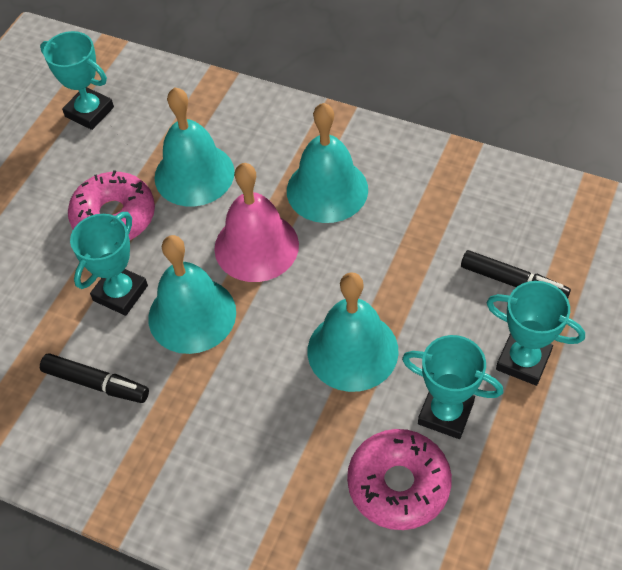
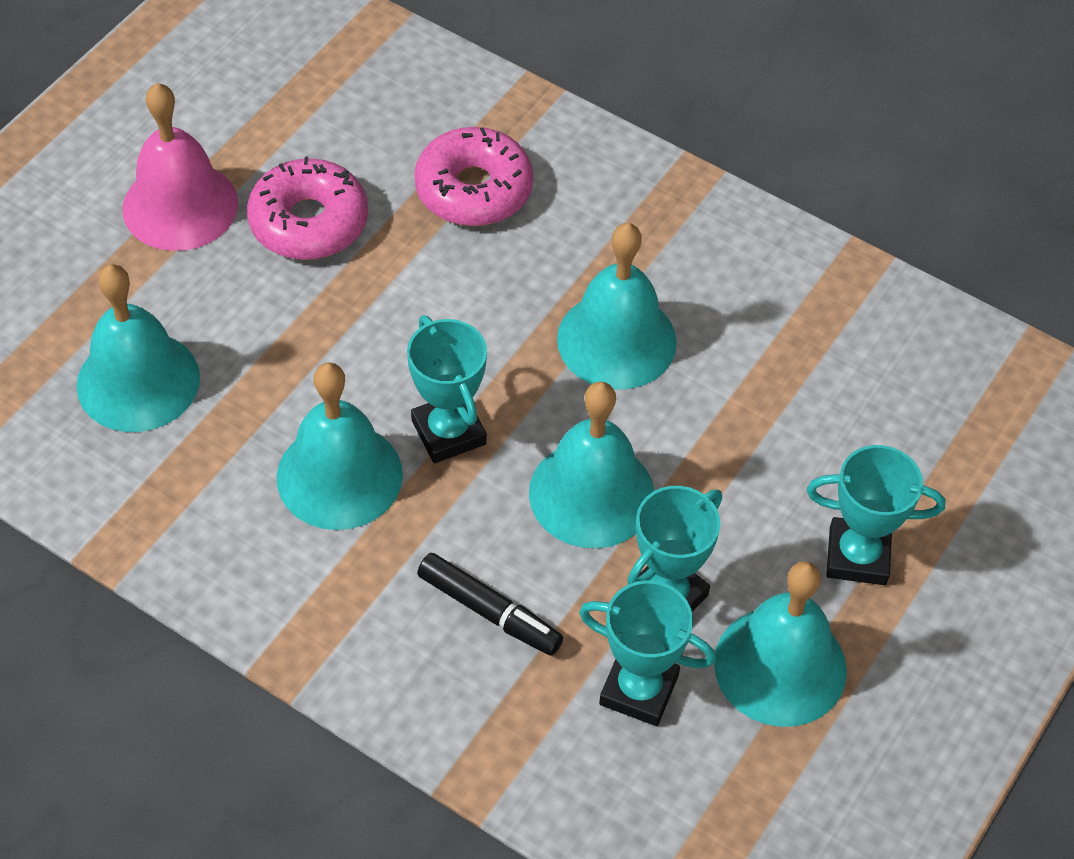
black marker: [40,353,149,403] [461,250,571,298] = 2 -> [417,553,563,656] = 1
turquoise bell: [148,235,236,354] [154,87,235,207] [287,103,368,223] [308,272,399,392] = 4 -> [76,264,200,432] [277,362,403,530] [529,382,654,549] [557,223,677,390] [714,561,847,727] = 5

